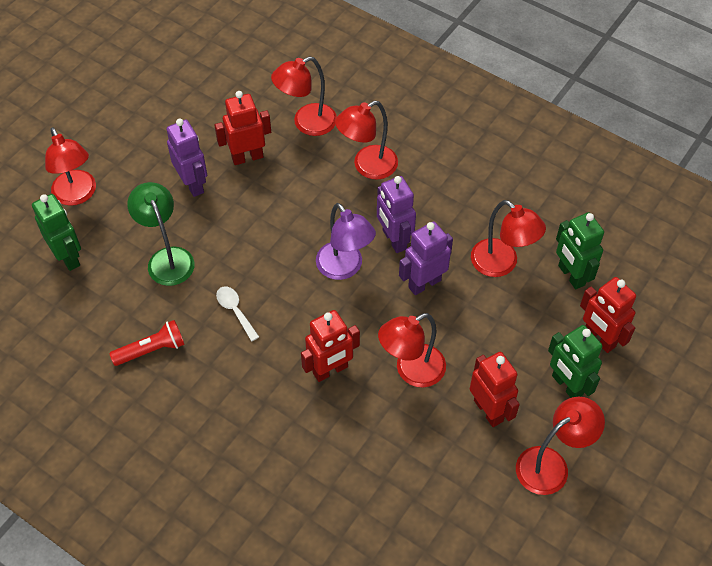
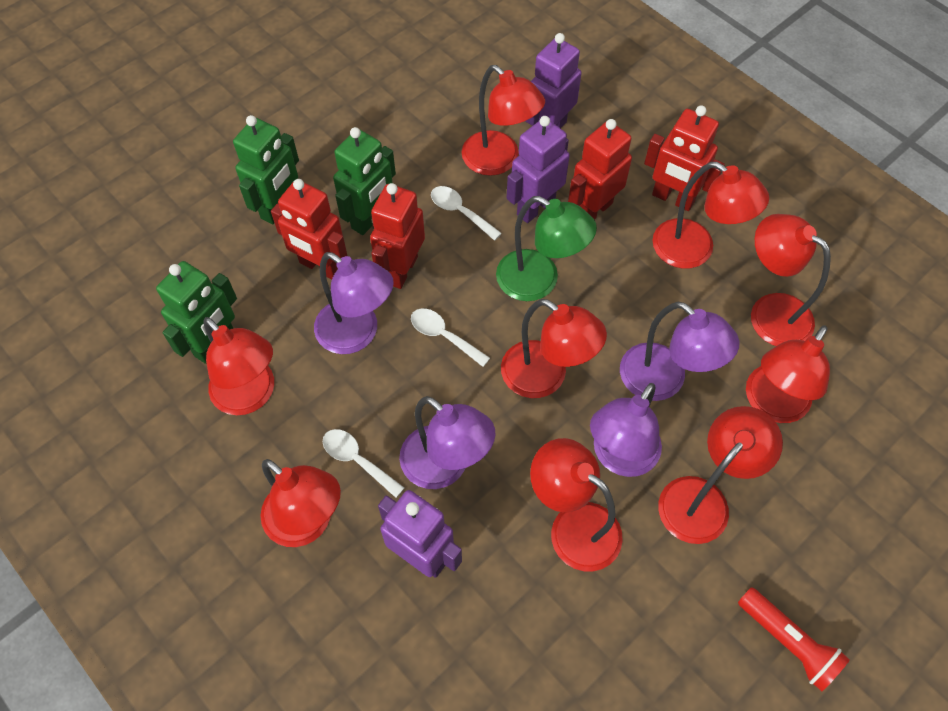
purple lamp: [316,203,376,280] = 1 -> [314,252,394,354] [399,396,495,489] [590,383,662,477] [620,302,740,401] = 4
red lamp: [45,127,96,206] [271,56,337,136] [335,101,398,180] [378,313,446,388] [471,200,546,277] [516,397,605,495] = 6 -> [203,317,274,415] [260,459,341,547] [461,65,545,176] [501,299,607,398] [530,438,623,572] [652,162,769,269] [658,406,783,544] [746,325,830,423] [751,214,831,346] = 9
white spoon: [216,286,259,341] = 1 -> [323,429,404,498] [411,309,490,367] [431,186,502,241] = 3

